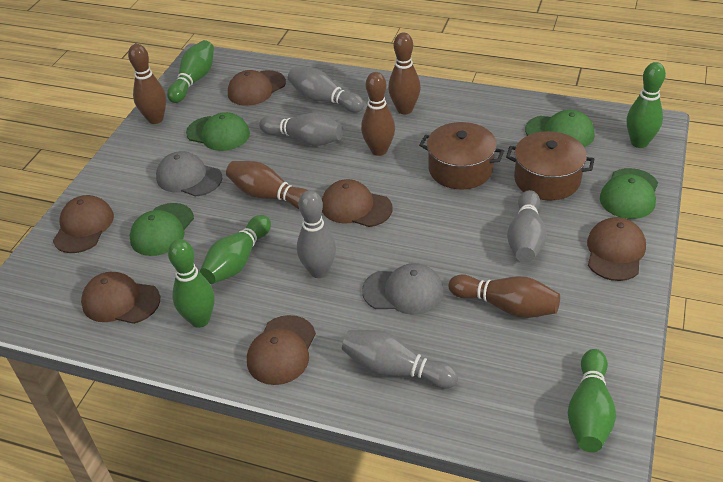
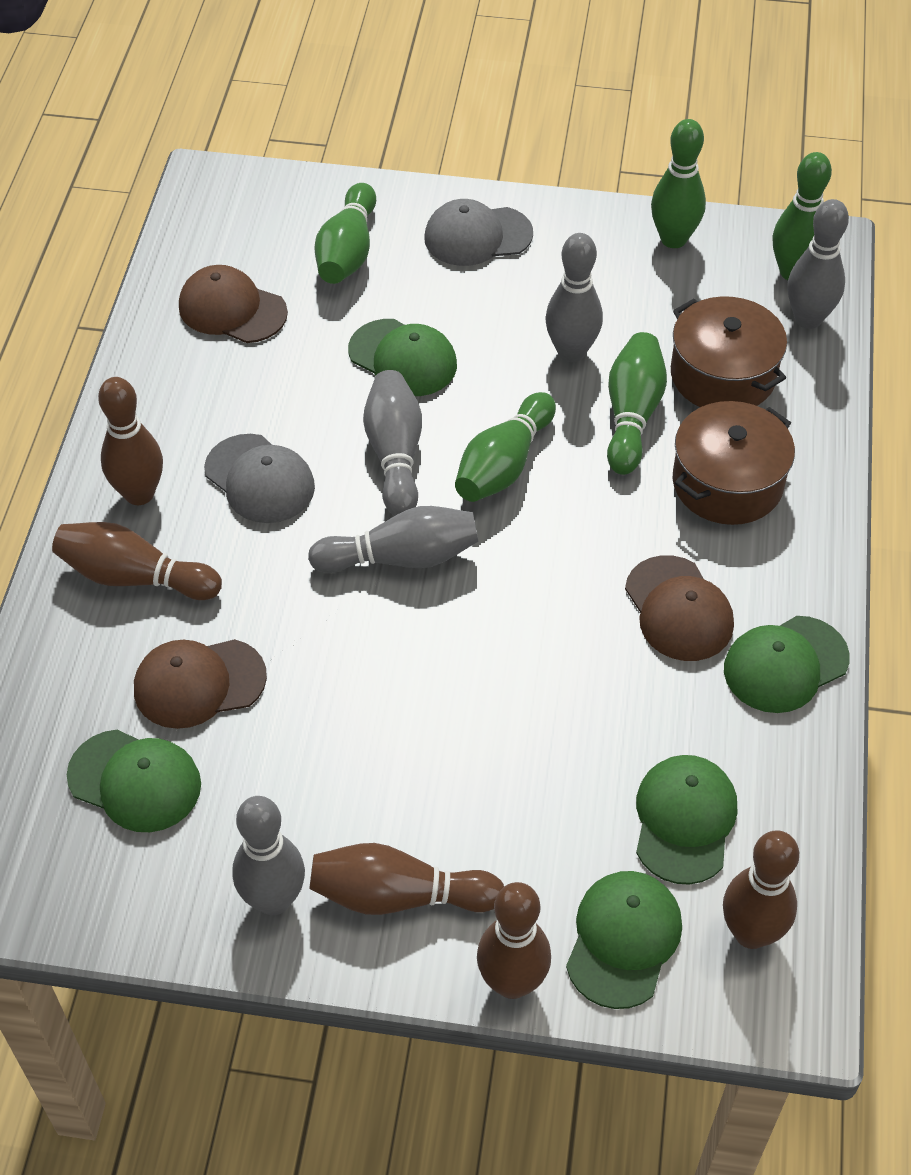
brown cap: [53,195,114,253] [81,272,160,324] [228,70,286,106] [247,315,316,385] [322,179,393,227] [587,217,646,281] = 6 -> [134,639,267,729] [179,265,288,343] [625,555,734,661] = 3
green cap: [129,203,194,256] [186,112,250,151] [525,110,595,147] [600,168,658,219] = 4 -> [67,730,201,832] [348,319,457,396] [566,871,682,1009] [636,755,737,885] [724,616,850,713] = 5

